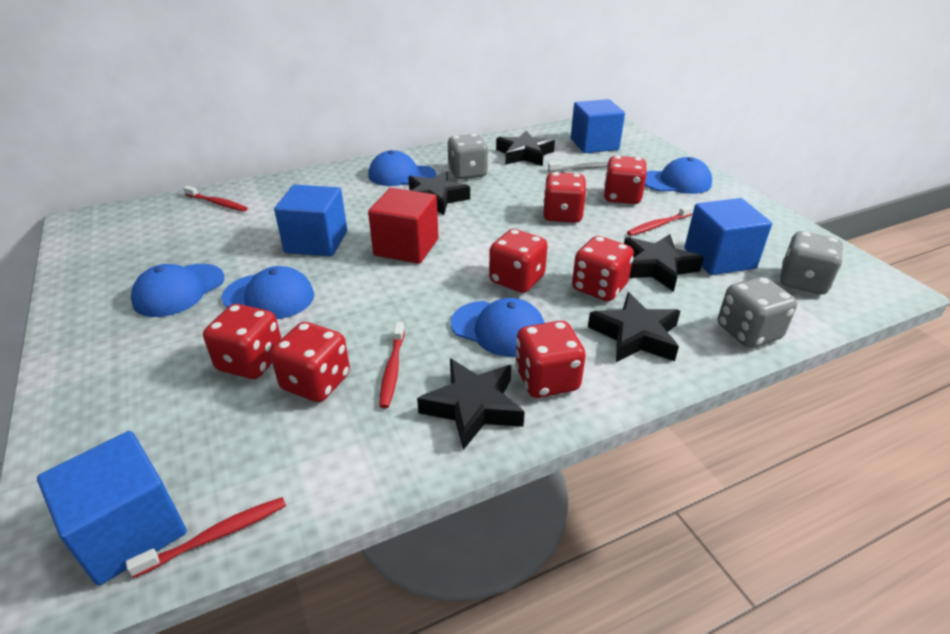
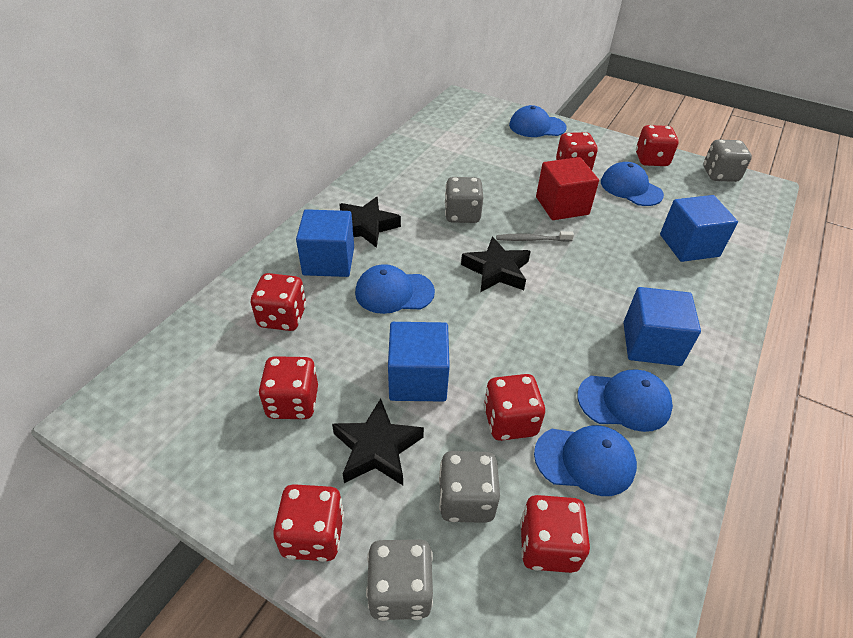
black star: [408,171,470,215] [417,358,525,450] [496,131,555,166] [588,292,680,362] [624,234,704,292] = 5 -> [332,398,424,485] [339,197,401,248] [461,237,531,292] = 3
grey dice: [448,134,488,179] [718,277,797,348] [780,231,844,294] = 3 -> [366,539,433,621] [439,451,500,523] [445,177,483,223] [703,139,752,182] = 4
red toothbrush: [126,497,286,578] [183,186,248,211] [379,322,405,408] [627,205,694,236] = 4 -> none = 0

